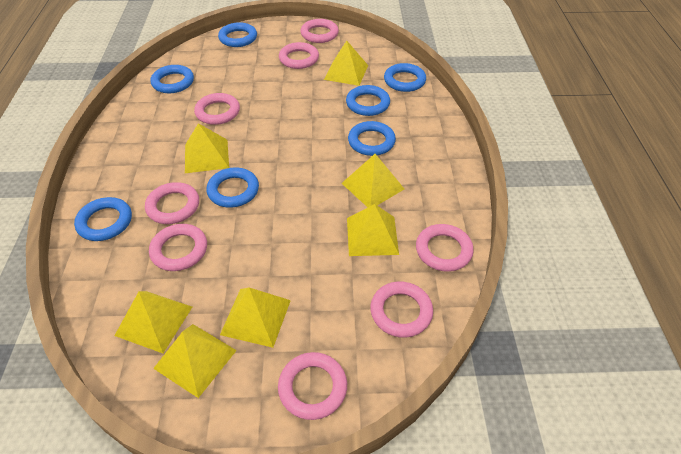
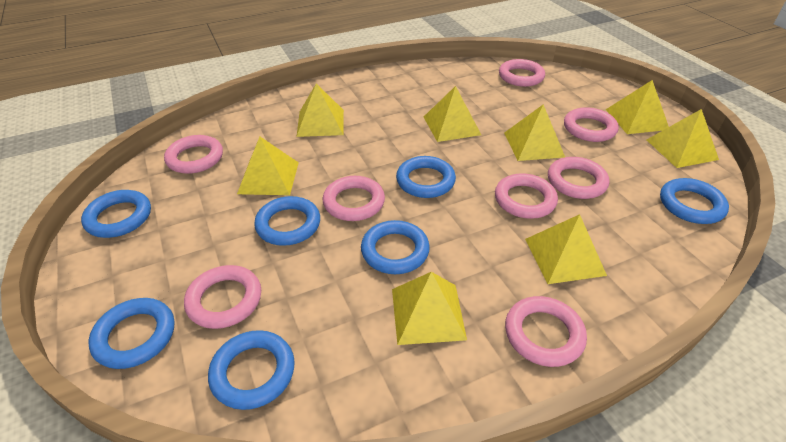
yellow pyramid: [114,291,192,353] [153,324,237,398] [185,123,229,173] [220,288,291,348] [324,40,368,86] [342,154,404,207] [347,204,399,256] = 7 -> [237,137,299,195] [297,83,344,137] [392,272,467,345] [424,86,481,142] [504,104,565,161] [525,214,607,284] [606,80,669,134] [647,109,719,168] = 8

